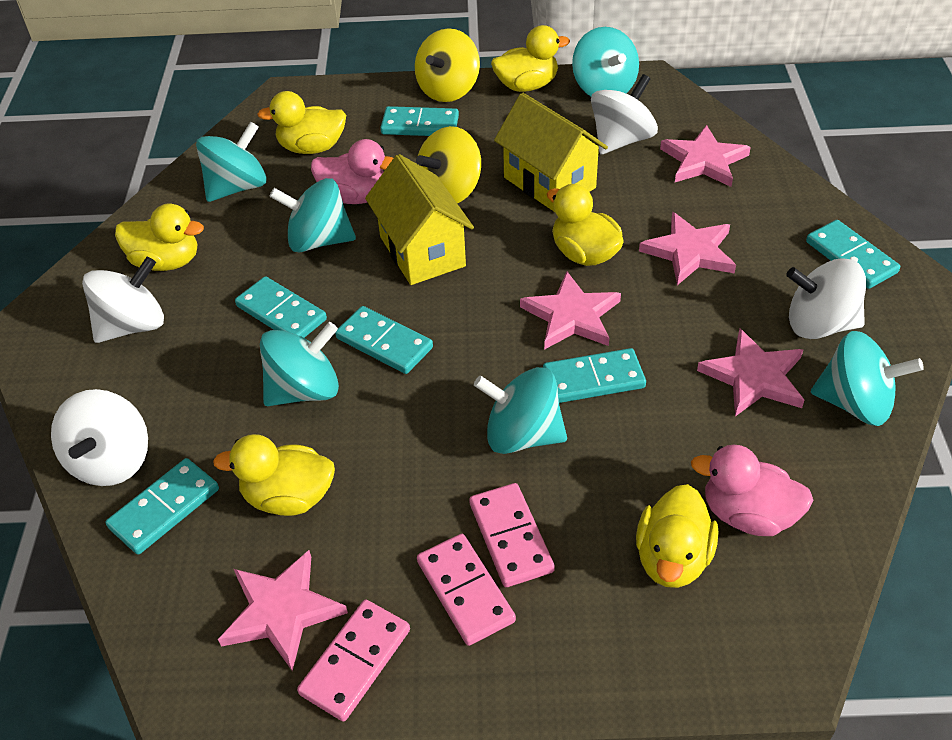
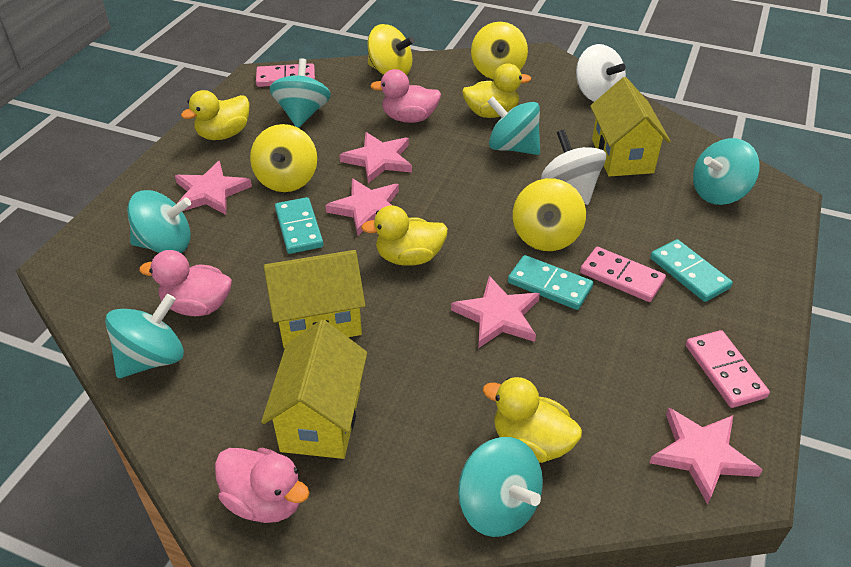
pink duck: [311,139,393,204] [691,445,814,536] = 2 -> [139,250,232,316] [215,448,309,523] [370,69,441,123] = 3
turquoise domino: [105,458,219,555] [235,276,327,338] [335,306,433,374] [380,106,459,136] [543,348,646,403] [806,220,900,289] = 6 -> [275,197,324,254] [508,255,593,310] [650,239,733,302] = 3
white spinning top: [51,389,148,486] [82,257,164,343] [591,74,658,154] [786,258,866,339] = 4 -> [541,129,606,205] [576,44,626,102] = 2
yellow duck: [115,204,204,271] [213,434,335,516] [257,91,346,154] [491,25,570,92] [547,184,624,266] [636,484,718,588] = 6 -> [181,90,250,140] [361,205,448,266] [462,64,531,118] [483,377,582,463] = 4
yellow house: [365,154,474,285] [494,93,608,212] = 2 -> [261,320,367,459] [264,250,365,349] [590,77,671,177] = 3
yellow spinning top: [415,28,480,102] [416,126,481,203] = 2 -> [250,124,317,192] [368,24,415,75] [471,22,528,79] [513,178,586,251] = 4

